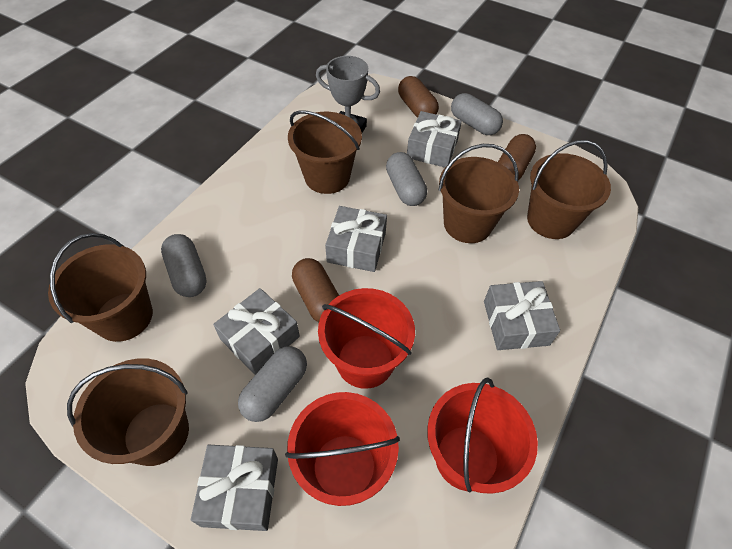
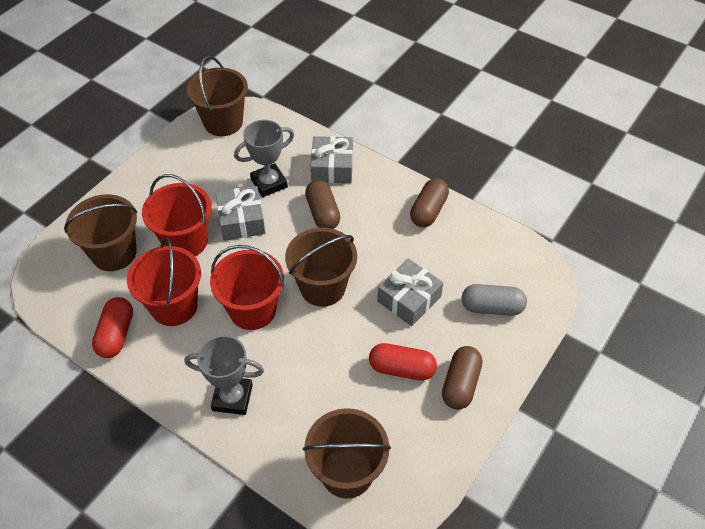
brown bucket: [48,233,153,342] [67,358,189,466] [288,110,362,194] [439,144,519,243] [527,140,611,239] = 5 -> [64,194,138,271] [187,56,248,136] [285,228,357,307] [303,408,391,498] = 4
grey capsule: [161,234,207,297] [238,346,307,422] [386,152,427,206] [451,93,503,135] = 4 -> [462,284,527,316] = 1
grey gift: [191,445,278,531] [213,288,300,375] [325,206,387,272] [407,111,462,167] [484,281,560,350] = 5 -> [216,186,265,241] [311,136,353,183] [377,258,443,326] = 3
grey trophy: [316,56,380,133] = 1 -> [185,335,264,415] [234,120,294,197] = 2
red capsule: none = 0 -> [92,297,133,358] [369,343,437,381] = 2

